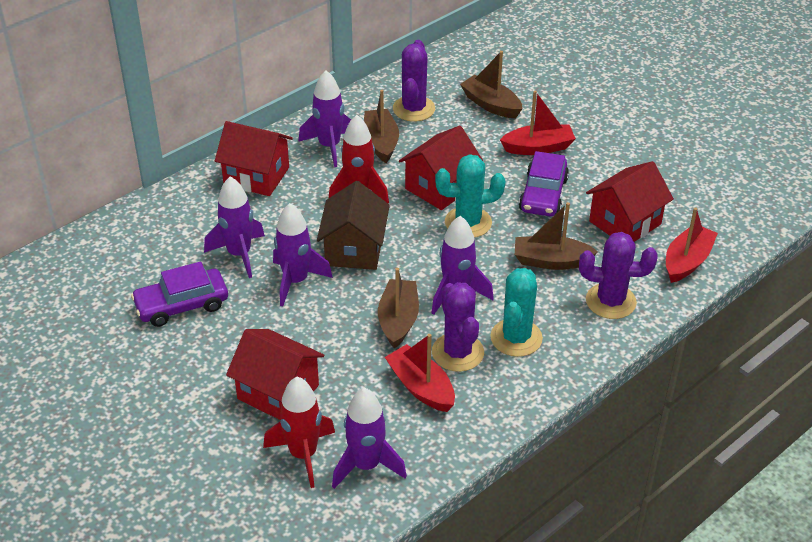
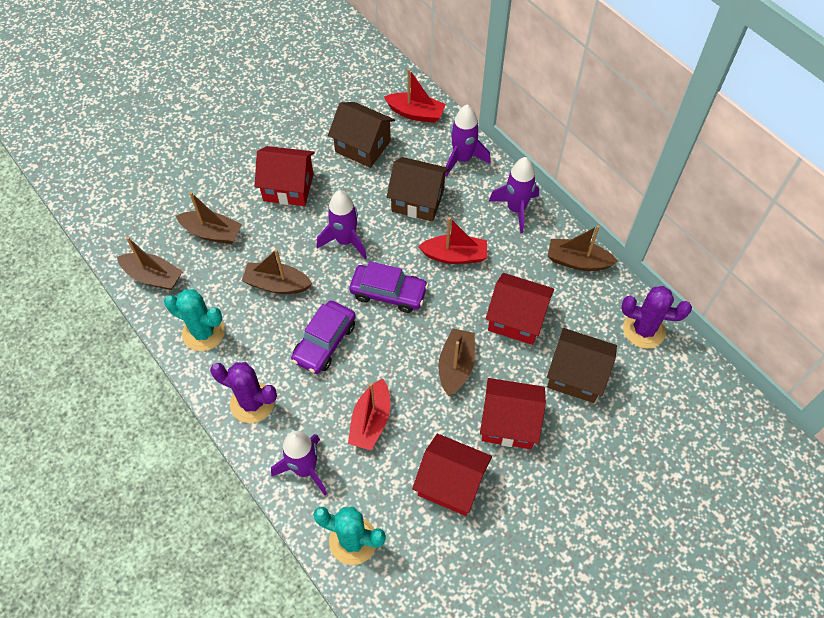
brown boat: [364,90,399,163] [378,268,419,349] [460,51,522,118] [515,202,598,270] = 4 -> [117,237,183,290] [176,192,242,244] [242,249,313,294] [438,328,475,396] [548,225,618,271] = 5
brown house: [317,181,390,270] = 1 -> [328,102,395,168] [387,157,449,222] [547,328,617,403] = 3
purple cactus: [393,40,435,122] [432,282,484,372] [579,232,658,319] = 3 -> [210,362,277,423] [621,286,692,349] = 2
purple rocket: [204,176,265,278] [273,203,333,306] [298,70,351,167] [332,388,407,489] [431,216,494,315] = 5 -> [271,431,327,495] [316,190,367,259] [445,104,491,177] [489,157,539,233] = 4
red rocket: [263,377,335,488] [329,115,389,203] = 2 -> none = 0

